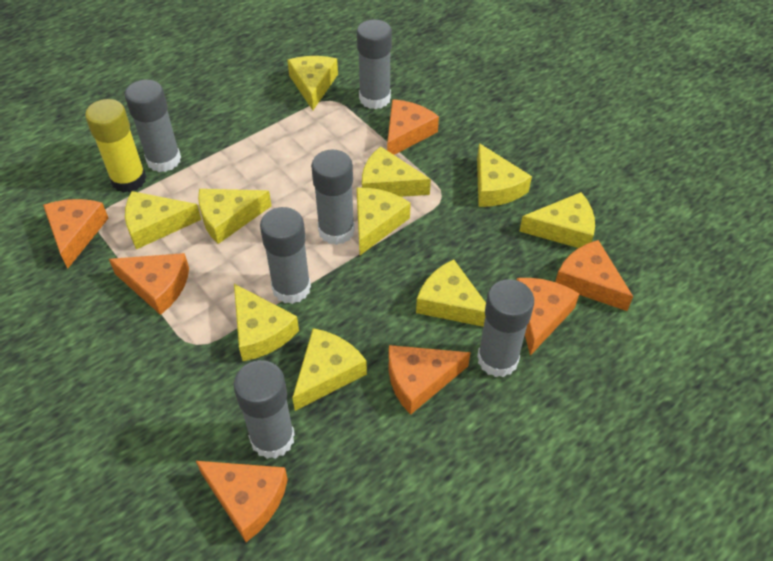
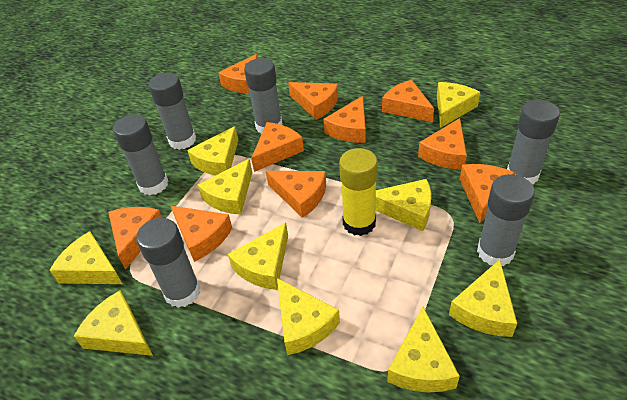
orange cheese: [43,199,108,268] [109,253,189,315] [196,461,288,542] [387,99,439,155] [389,345,471,415] [517,278,580,356] [555,240,633,311] = 7 -> [108,207,162,270] [171,206,232,262] [218,54,258,94] [251,122,304,172] [266,171,326,218] [288,82,338,120] [323,96,366,143] [382,80,434,122] [418,118,467,170] [460,164,515,223] = 10

